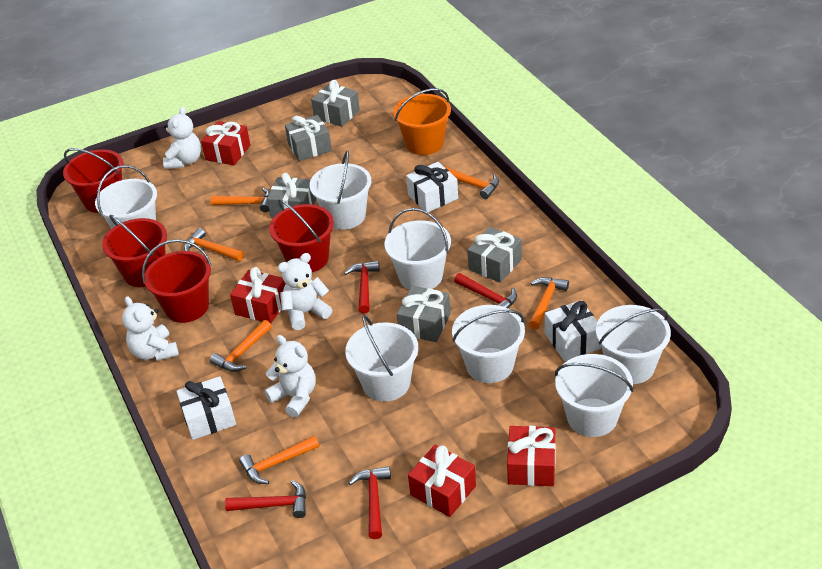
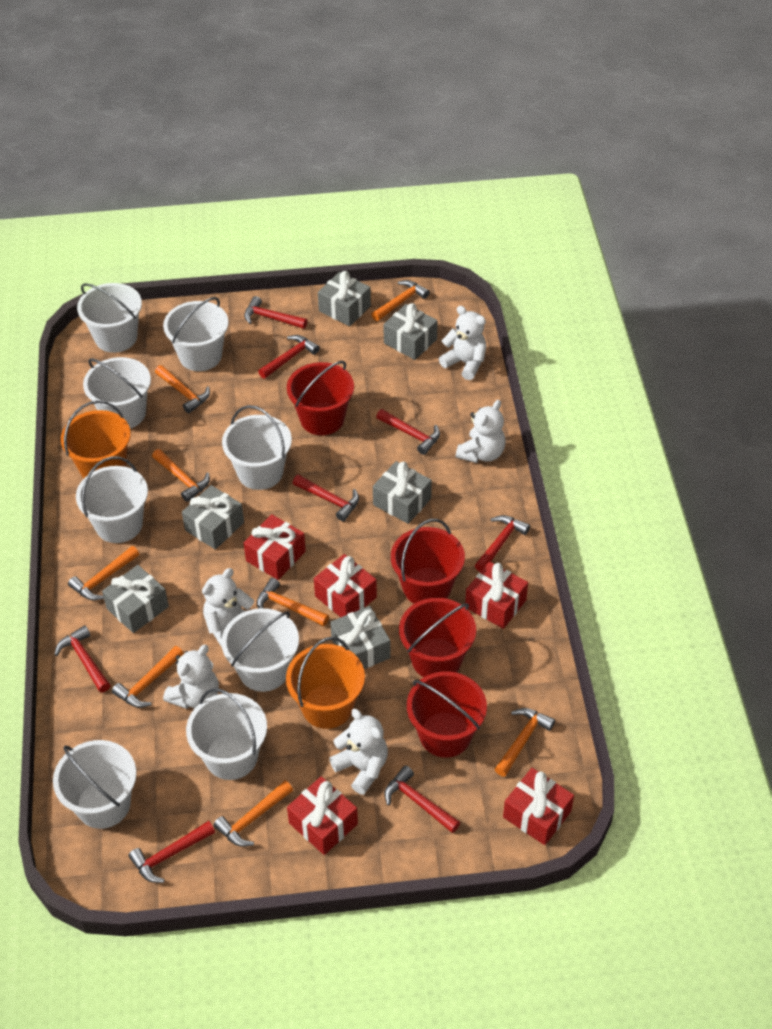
grey gift: [267,173,316,219] [285,115,332,161] [311,80,360,127] [397,286,451,342] [467,227,522,283] = 5 -> [102,565,169,633] [182,485,244,550] [318,271,371,326] [330,606,391,669] [373,461,432,524] [384,303,438,360] = 6
orange bucket: [393,88,451,155] = 1 -> [61,400,131,478] [286,637,365,729] = 2
orange hammer: [184,228,244,261] [210,320,272,372] [211,188,270,212] [239,436,319,484] [445,167,499,199] [529,277,569,330] = 6 -> [68,546,139,600] [112,646,184,708] [152,449,210,502] [155,365,210,414] [213,781,293,847] [257,578,329,626] [372,280,430,321] [495,708,555,777] = 8
red gift: [201,121,250,165] [230,267,286,324] [408,445,476,517] [507,426,556,486] = 4 -> [244,514,306,580] [287,776,358,855] [314,554,377,617] [465,561,528,629] [503,768,574,845] = 5
red hammer: [225,480,306,518] [344,261,380,313] [349,466,391,539] [454,273,517,309] = 4 -> [54,625,110,693] [128,821,215,883] [244,296,307,329] [258,335,320,379] [293,474,359,521] [376,409,440,455] [385,765,460,833] [475,515,530,572] = 8
white bucket: [95,165,157,229] [309,150,371,230] [345,315,418,402] [384,208,451,290] [452,305,525,383] [555,354,634,437] [596,305,671,384] = 7 -> [53,740,137,829] [76,456,148,543] [77,283,142,353] [83,357,151,429] [163,297,228,371] [186,688,267,780] [221,608,299,692] [222,405,292,490] = 8
white gift: [176,376,236,440] [406,162,458,212] [545,300,601,361] = 3 -> none = 0
white teddy bear: [122,296,179,361] [163,106,201,169] [264,335,316,418] [278,253,332,330] = 4 -> [163,645,219,709] [202,568,254,647] [329,709,388,795] [439,306,486,380] [456,400,506,463] = 5

